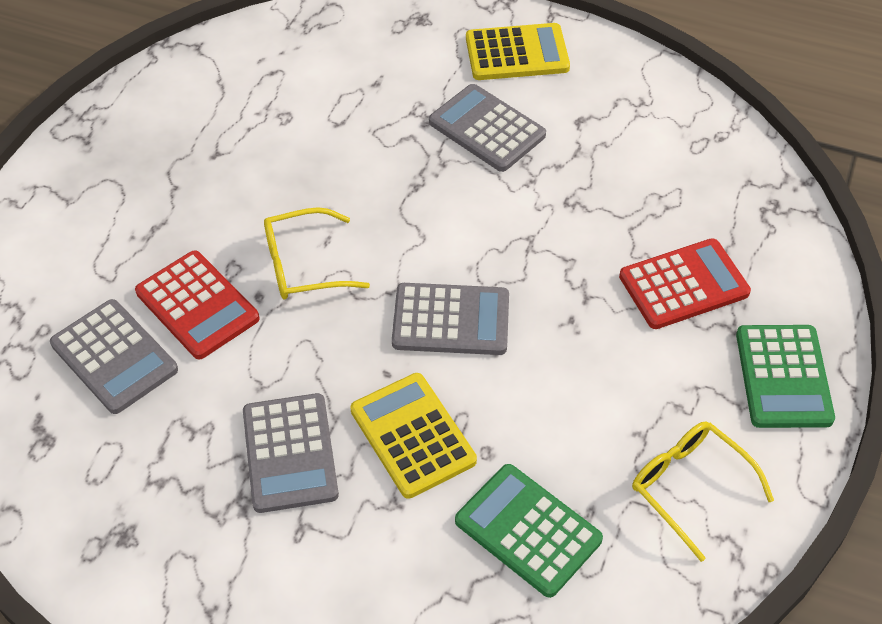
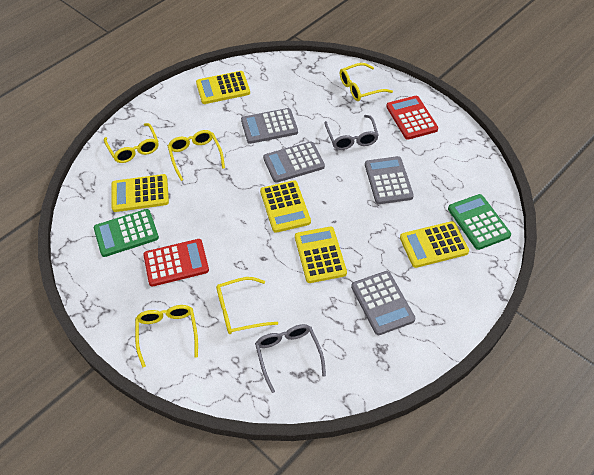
grey glasses: none = 0 -> [255,324,326,393] [324,115,379,150] = 2
yellow calculator: [350,373,477,499] [466,23,570,80] = 2 -> [111,174,169,212] [196,71,250,104] [260,180,311,233] [295,227,347,283] [400,221,469,268] = 5
yellow glasses: [264,207,370,300] [632,421,774,562] = 2 -> [104,123,159,163] [135,305,198,367] [168,130,225,181] [216,277,278,334] [340,63,393,101] = 5

